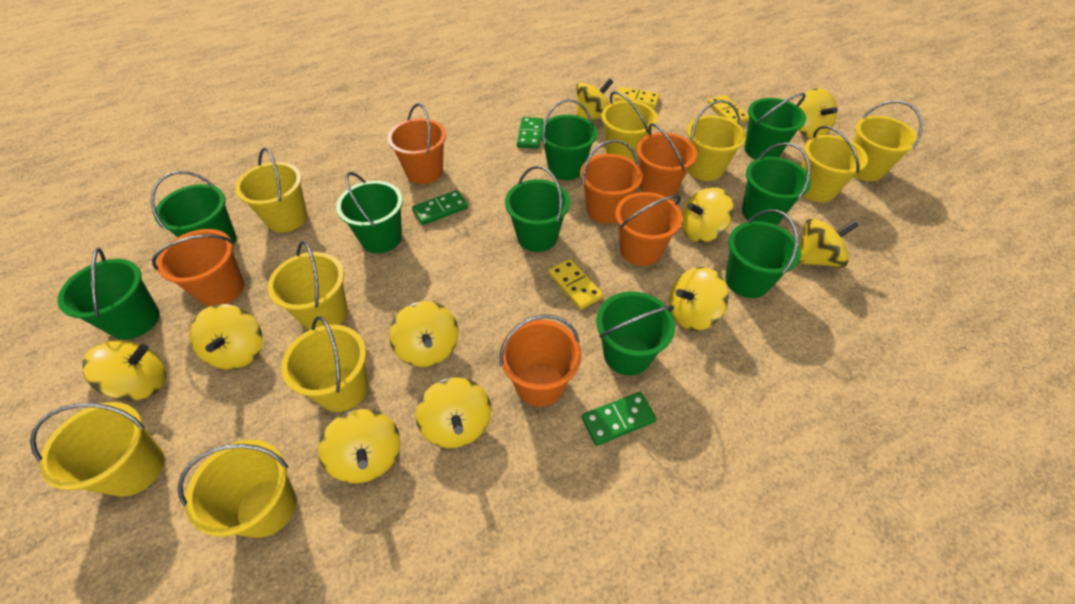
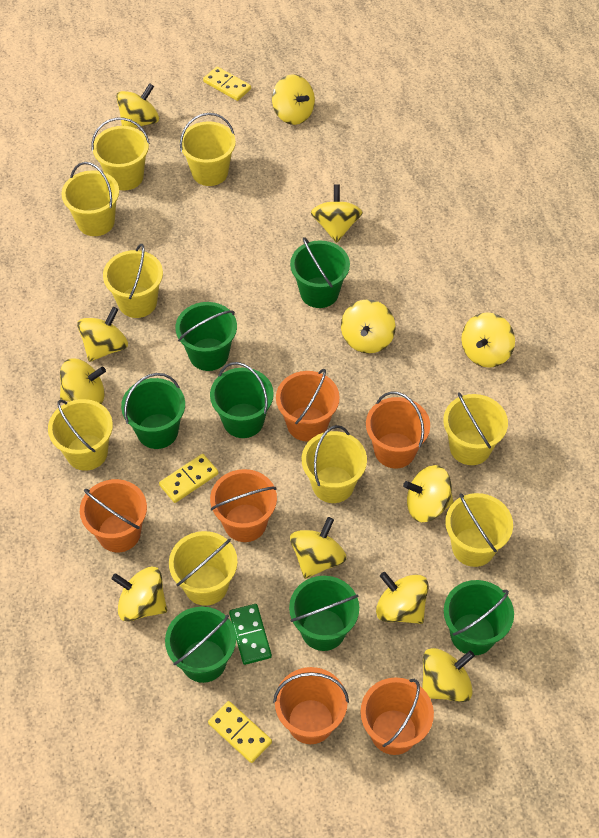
green bucket: [57,248,160,340] [150,171,236,245] [336,172,403,253] [505,166,570,252] [539,99,597,180] [597,291,675,376] [725,209,801,298] [742,143,811,225] [744,93,806,160] = 9 -> [121,373,185,449] [165,607,236,683] [176,302,237,371] [210,362,274,438] [289,576,359,651] [290,237,350,308] [444,580,514,655] = 7
green domino: [412,190,468,225] [517,117,543,149] [582,392,657,446] = 3 -> [229,604,272,665] = 1
yellow spinning top: [82,340,166,401] [189,304,263,370] [318,409,401,483] [389,301,458,367] [416,378,491,448] [576,78,613,120] [669,267,729,331] [681,187,734,243] [797,88,838,138] [798,218,859,268] = 10 -> [60,358,106,404] [77,307,128,362] [111,567,167,621] [116,83,159,128] [272,74,315,125] [290,517,346,579] [311,184,363,243] [341,299,396,353] [376,572,429,624] [403,465,453,522] [422,648,475,702] [461,312,515,368] = 12

